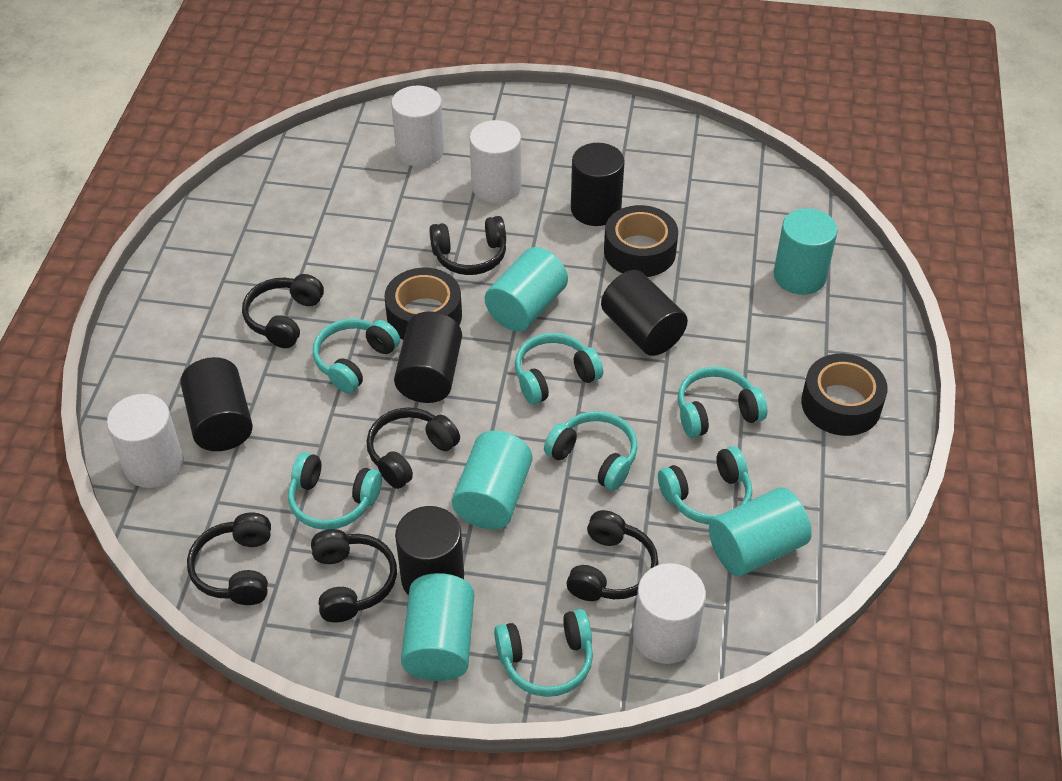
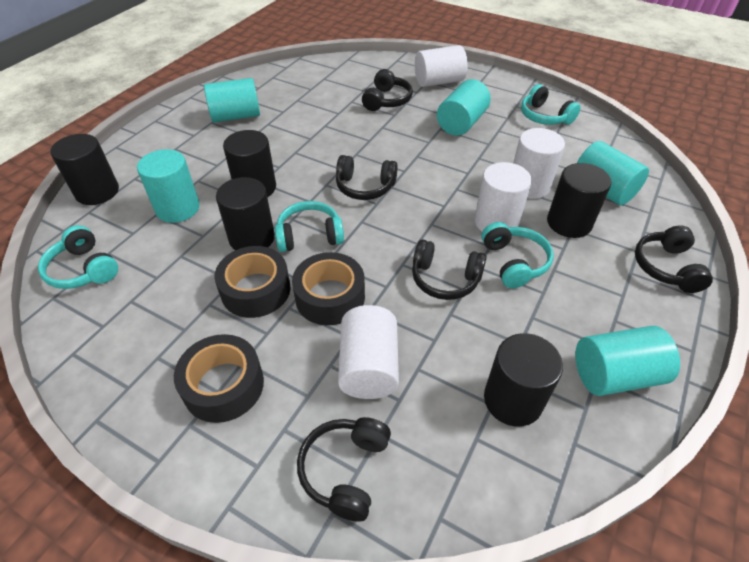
black headphones: [187,513,271,605] [242,274,324,348] [311,529,397,623] [367,407,460,489] [429,216,506,275] [566,510,658,601] = 6 -> [297,417,391,522] [336,155,398,200] [362,69,413,111] [412,239,487,300] [635,225,713,293] = 5
turquoise headphones: [288,452,382,530] [313,318,400,393] [494,609,593,697] [515,333,603,405] [544,411,638,491] [658,446,752,525] [678,367,767,438] = 7 -> [38,225,118,289] [275,201,344,252] [481,222,553,288] [521,84,581,125] = 4

